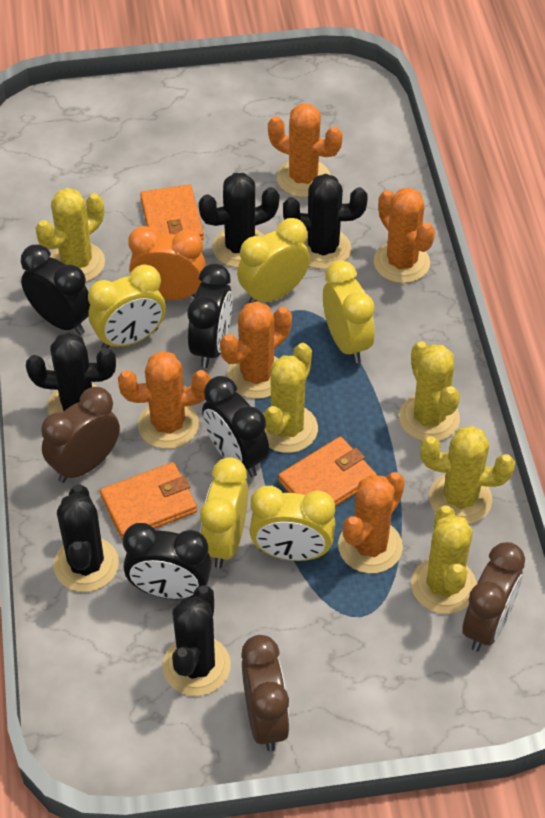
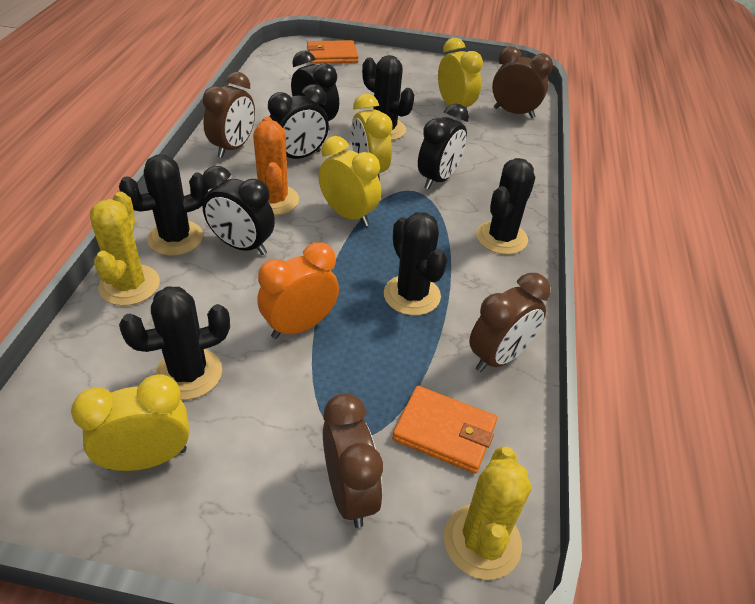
brown clock: [41,387,120,483] [241,635,290,751] [462,542,525,652] = 3 -> [202,72,255,158] [323,393,383,528] [469,273,550,372] [492,46,553,118] = 4
orange cactus: [118,351,211,449] [220,301,292,399] [268,103,343,197] [338,472,405,573] [374,188,435,283] = 5 -> [253,117,299,215] = 1
orange wallet: [100,462,197,540] [140,184,204,241] [278,437,377,507] = 3 -> [307,40,359,64] [392,386,497,474] = 2
yellow cactus: [36,188,105,282] [263,343,318,453] [399,341,460,441] [411,505,477,614] [420,426,515,524] = 5 -> [90,192,160,306] [444,446,532,580] = 2
yellow clock: [88,264,166,349] [200,457,248,568] [237,218,310,303] [249,486,335,561] [323,260,375,363] = 5 -> [71,375,190,471] [318,136,381,226] [351,94,393,181] [438,38,483,109] = 4

